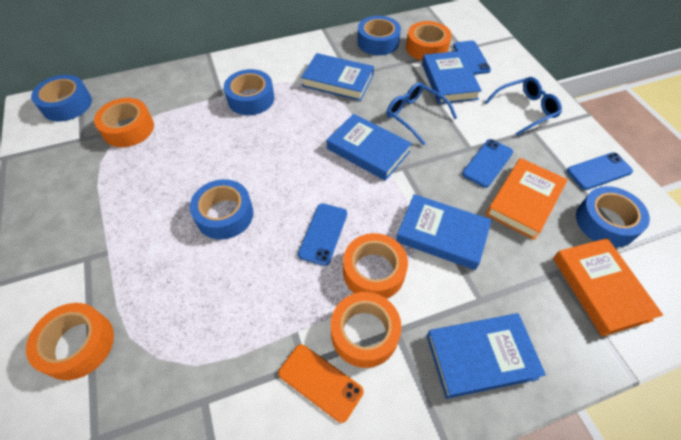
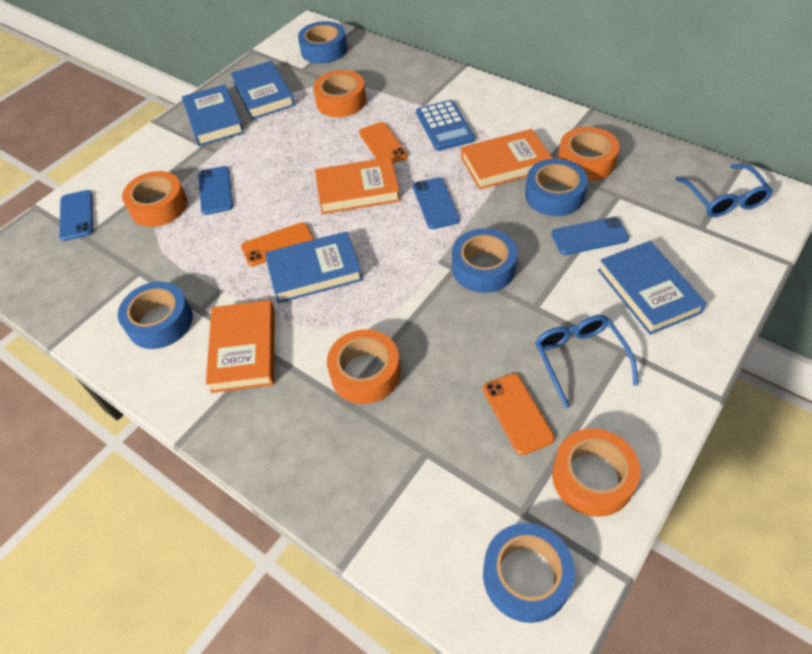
blue book: [301,53,374,101] [327,114,412,181] [396,194,492,270] [422,51,482,104] [427,313,546,399] = 5 -> [182,85,244,146] [230,61,295,119] [265,231,363,303] [598,241,706,335] = 4
blue calculator: none = 0 -> [416,100,475,151] = 1
orange book: [486,158,568,240] [553,238,663,337] = 2 -> [206,300,275,393] [315,157,400,214] [461,129,553,190] = 3
orange phone: [278,344,364,423] = 1 -> [241,222,314,267] [359,122,408,163] [483,373,555,455] = 3

